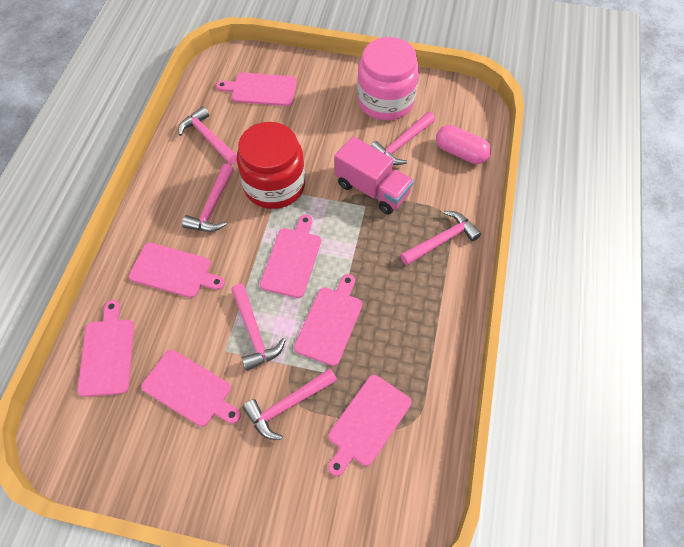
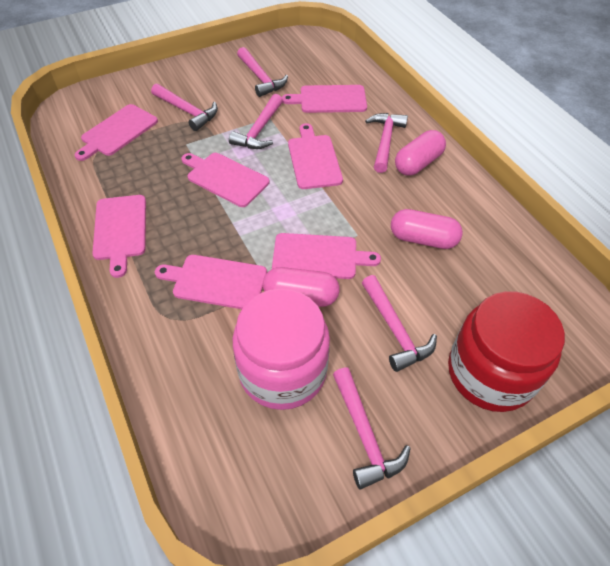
pink capsule: [436,125,491,164] = 1 -> [263,267,340,307] [391,209,463,249] [395,130,446,176] = 3
pink truck: [334,136,414,214] = 1 -> none = 0

